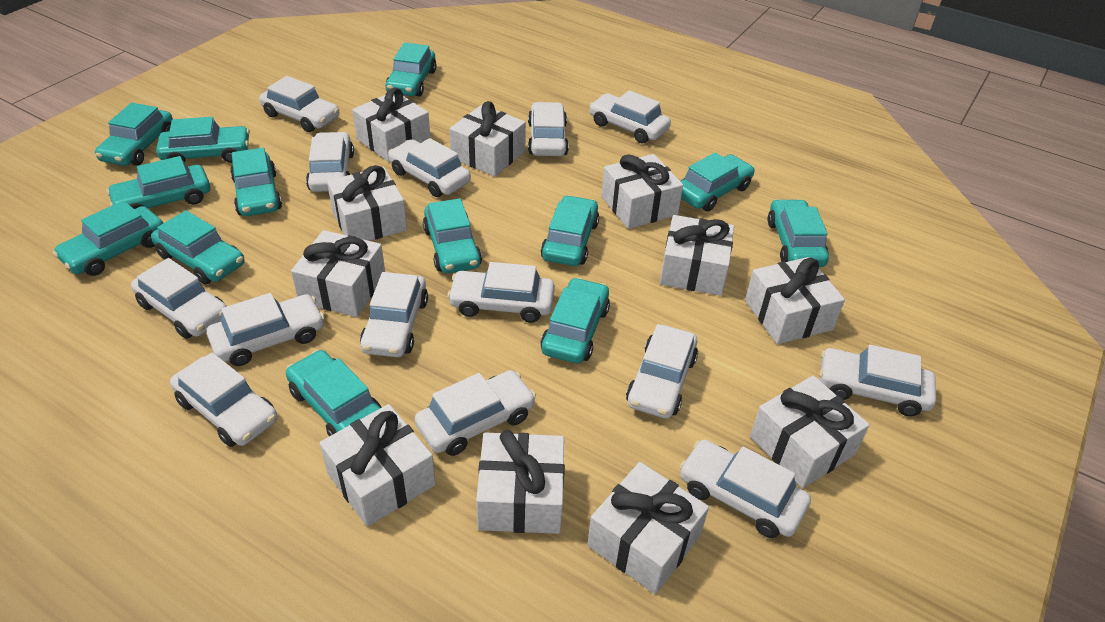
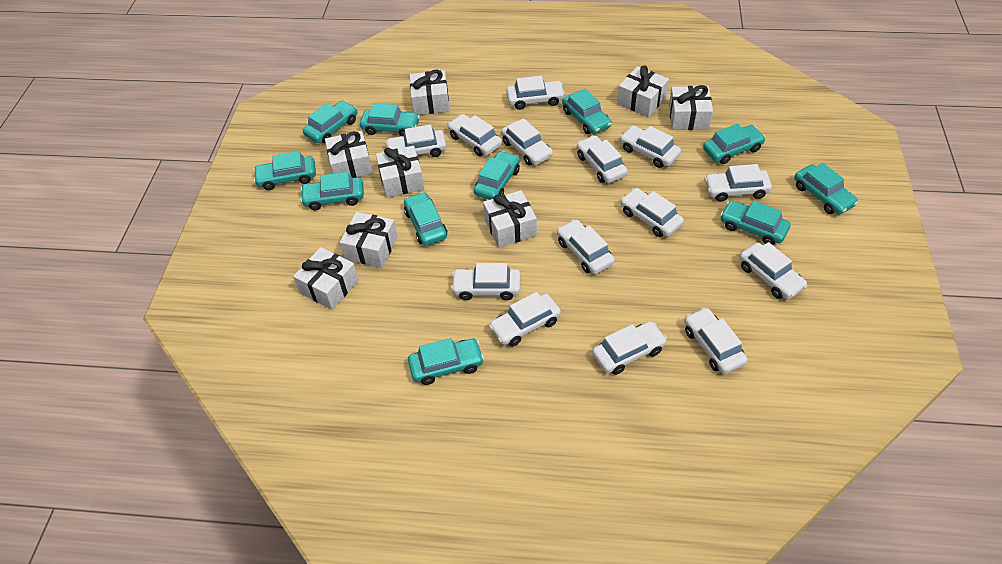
turquoise car: [53,200,163,276] [95,103,173,166] [107,156,210,209] [151,210,245,284] [156,117,250,163] [230,148,282,216] [286,350,382,436] [385,43,437,97] [423,199,482,273] [540,277,610,363] [541,195,599,266] [680,153,755,211] [768,199,829,267] = 13 -> [253,151,316,190] [300,172,364,210] [303,101,357,144] [360,103,420,136] [404,192,447,246] [408,338,484,385] [474,151,520,200] [562,89,612,134] [703,124,766,164] [720,200,791,245] [794,163,858,215] = 11
white gift: [291,230,385,317] [320,404,436,527] [327,165,407,241] [352,88,430,162] [450,101,526,176] [476,430,565,534] [587,462,709,594] [601,154,683,229] [660,215,734,296] [745,257,845,344] [750,376,870,488] = 11 -> [293,247,359,310] [325,131,373,178] [339,212,398,268] [376,146,425,198] [410,70,450,115] [483,190,537,248] [617,66,669,117] [669,85,713,130] = 8

